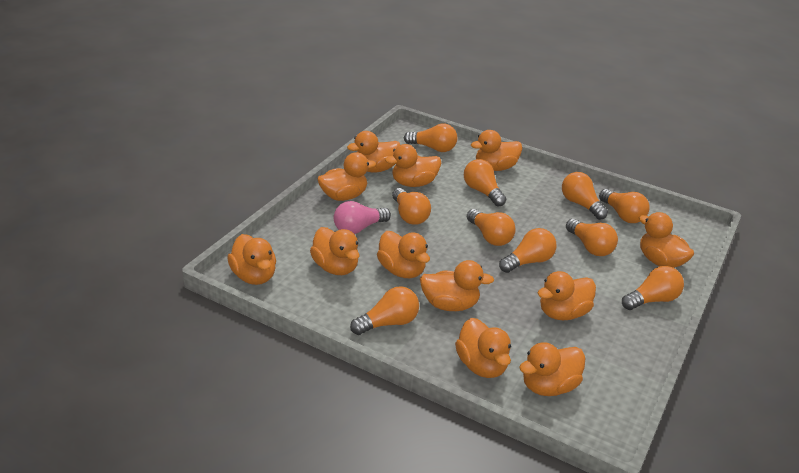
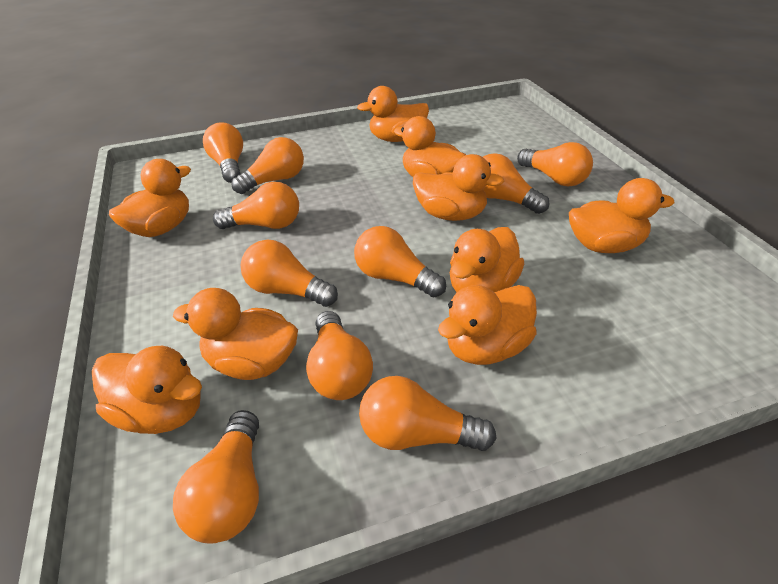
orange duck: [227,234,276,285] [310,227,360,275] [317,152,376,201] [347,131,400,173] [377,231,430,278] [385,144,441,187] [420,260,494,311] [455,318,511,378] [471,130,522,171] [519,342,585,396] [538,271,596,320] [639,212,694,268] = 12 -> [92,346,202,434] [109,159,191,237] [173,288,298,380] [357,86,429,142] [394,116,466,177] [413,154,505,221] [438,285,537,365] [450,227,524,292] [569,178,674,253] = 9
pink light bulb: [334,201,391,234] = 1 -> none = 0

